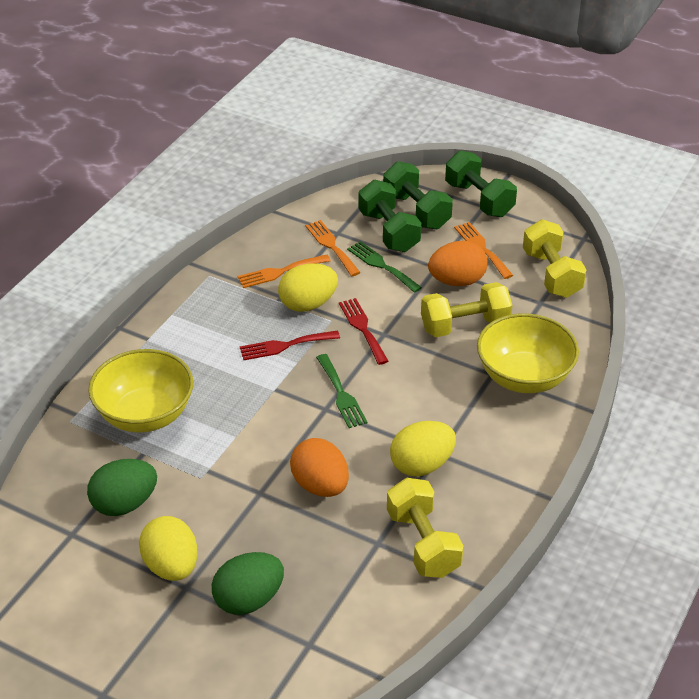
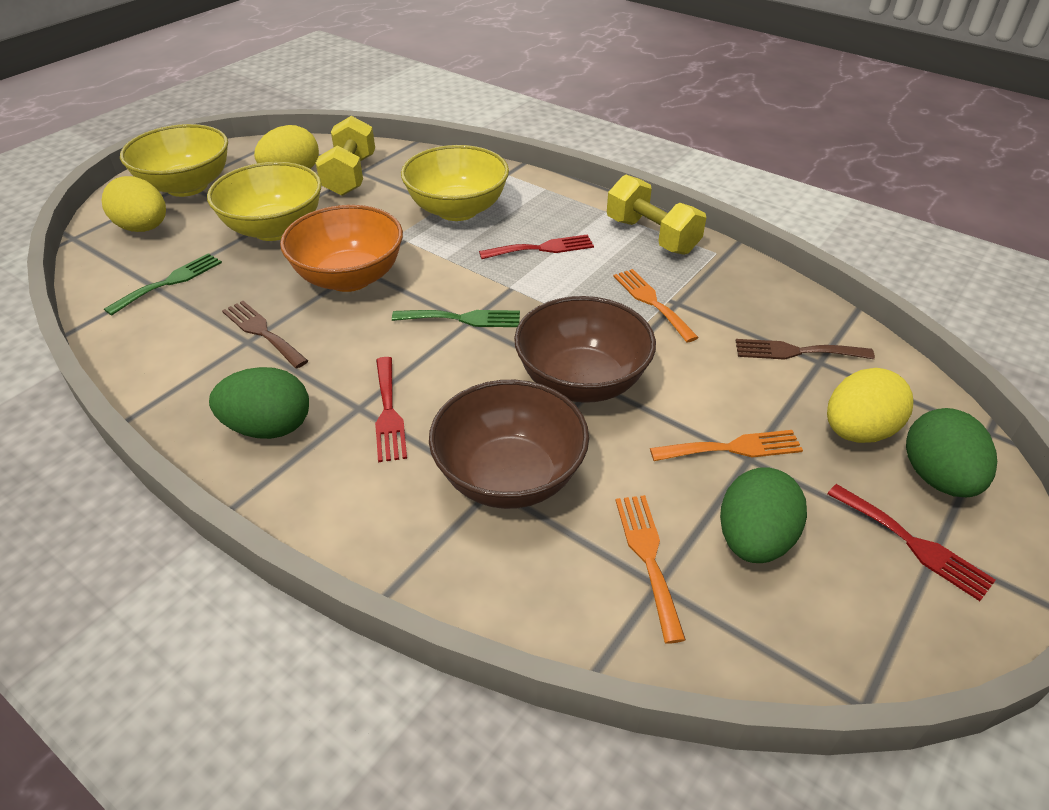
brown bowl: none = 0 -> [429,380,589,509] [514,296,656,403] = 2
brown fork: none = 0 -> [222,301,308,369] [735,339,875,360] = 2
green dumbbell: [358,180,422,252] [383,161,453,229] [445,151,517,217] = 3 -> none = 0
green egg: [87,459,157,516] [212,552,284,615] = 2 -> [209,367,309,439] [720,468,807,563] [906,408,997,497] = 3
orange bowl: none = 0 -> [280,205,403,292] = 1
orange egg: [290,438,349,497] [428,241,488,286] = 2 -> none = 0
red fork: [240,331,340,360] [339,298,389,365] = 2 -> [375,357,407,462] [479,234,594,259] [827,484,996,601] = 3
yellow bowl: [88,349,194,432] [477,313,579,393] = 2 -> [120,124,228,197] [207,162,322,241] [401,145,509,221] = 3
yellow dumbbell: [387,478,463,578] [421,282,512,337] [523,219,587,298] = 3 -> [316,116,375,196] [607,175,706,255] = 2

